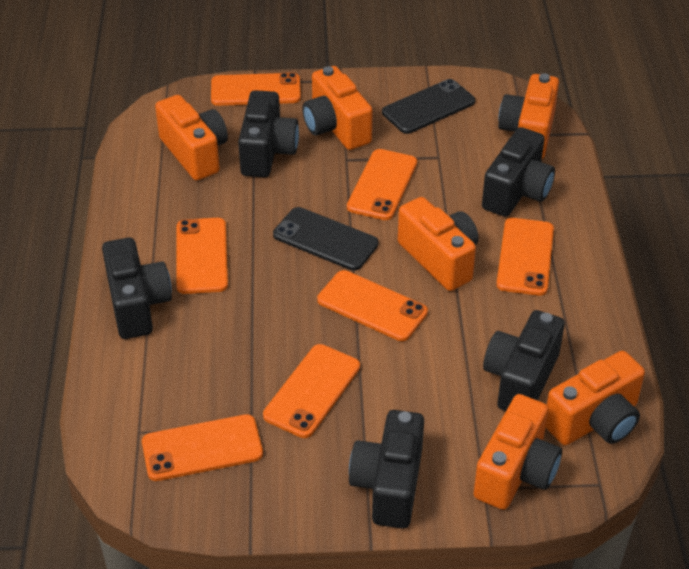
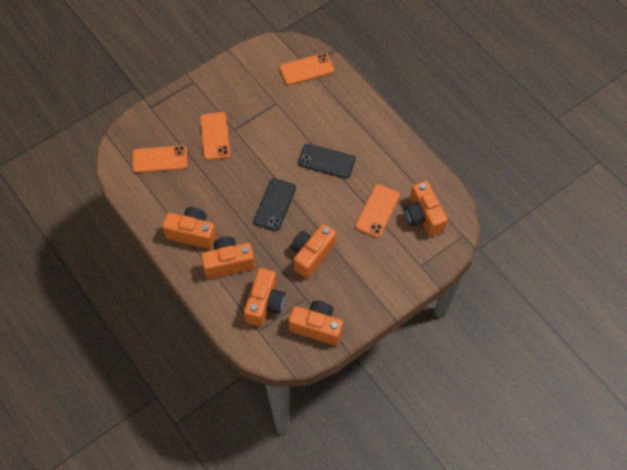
black camera: [102,238,172,339] [238,90,299,177] [349,410,424,529] [482,127,555,217] [483,310,565,411] = 5 -> none = 0
orange phone: [142,414,263,481] [176,218,228,294] [211,73,301,106] [263,344,360,438] [317,270,428,341] [347,149,417,220] [496,218,554,296] = 7 -> [133,145,187,173] [200,112,230,160] [280,53,334,85] [355,184,400,238] = 4

